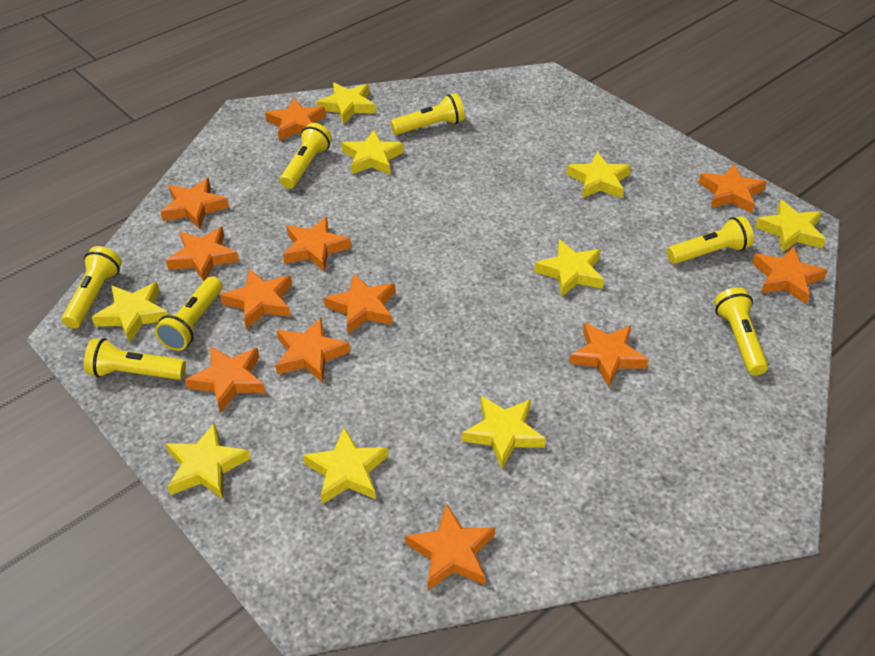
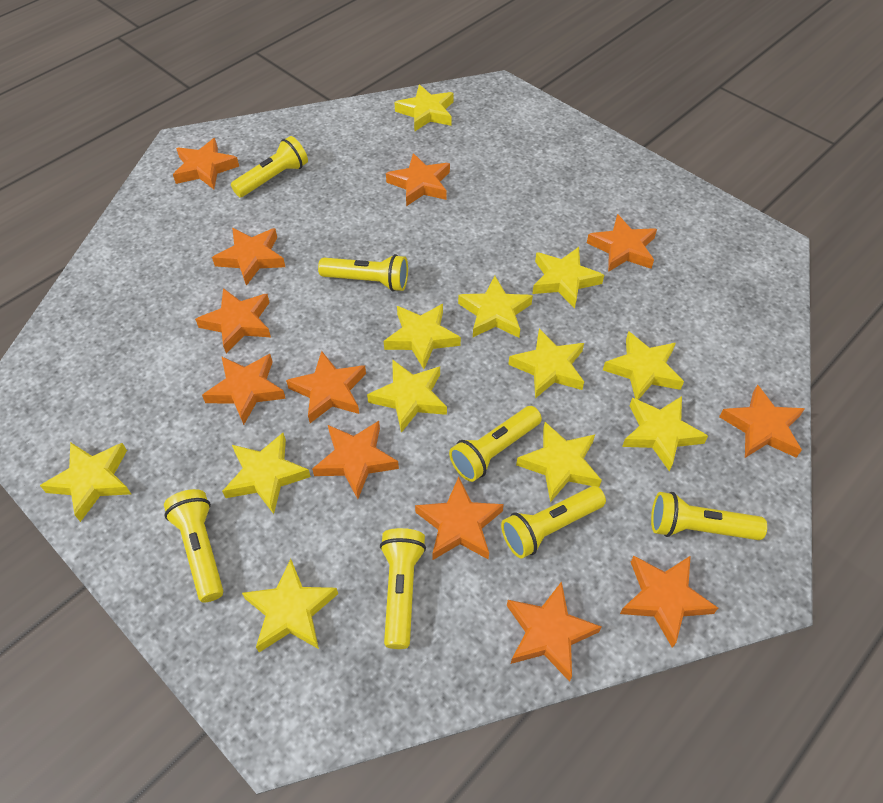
yellow star: [92,282,168,343] [166,422,251,499] [303,427,388,504] [317,83,376,124] [342,130,404,175] [462,396,546,469] [534,240,605,297] [566,152,631,198] [755,200,826,252] = 9 -> [40,442,131,522] [222,433,311,514] [242,559,338,652] [367,359,447,433] [384,304,461,369] [394,84,454,132] [458,276,533,338] [508,328,584,399] [516,422,602,503] [532,247,604,308] [603,331,684,400] [622,396,708,471] = 12

